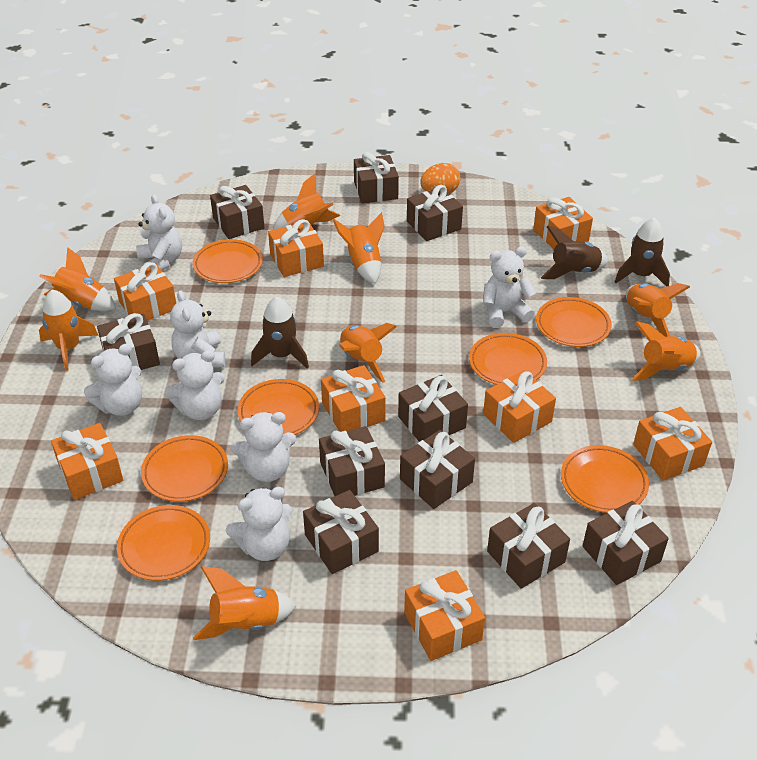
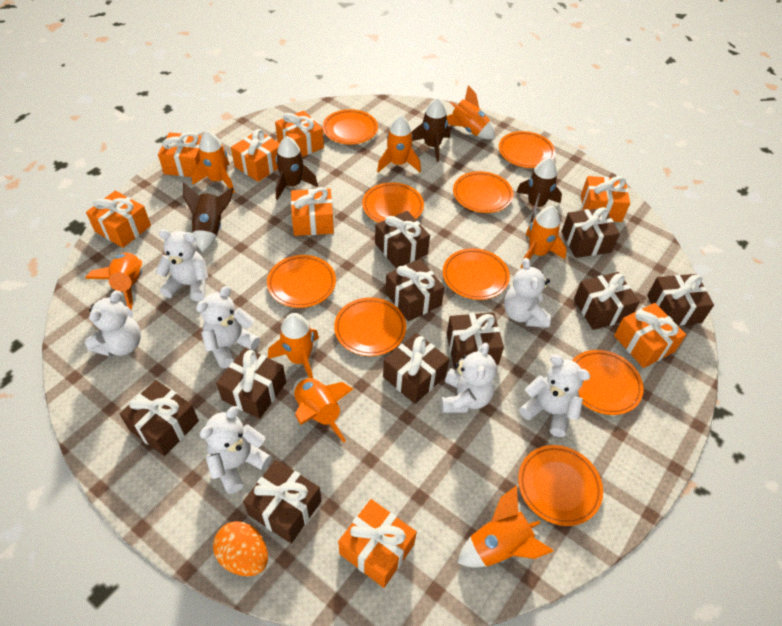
brown rocket: [251,297,309,369] [541,226,608,279] [615,218,670,287] = 3 -> [183,183,234,252] [276,136,318,200] [412,98,450,162] [516,157,562,223] = 4
orange plate: [117,505,210,581] [141,435,228,502] [193,239,263,283] [238,379,319,435] [469,333,547,385] [536,297,612,347] [561,445,649,513] = 7 -> [267,255,336,308] [322,109,378,144] [334,298,406,356] [362,182,424,223] [443,248,510,300] [453,171,513,213] [499,131,555,168] [518,445,603,526] [572,350,644,415] = 9

